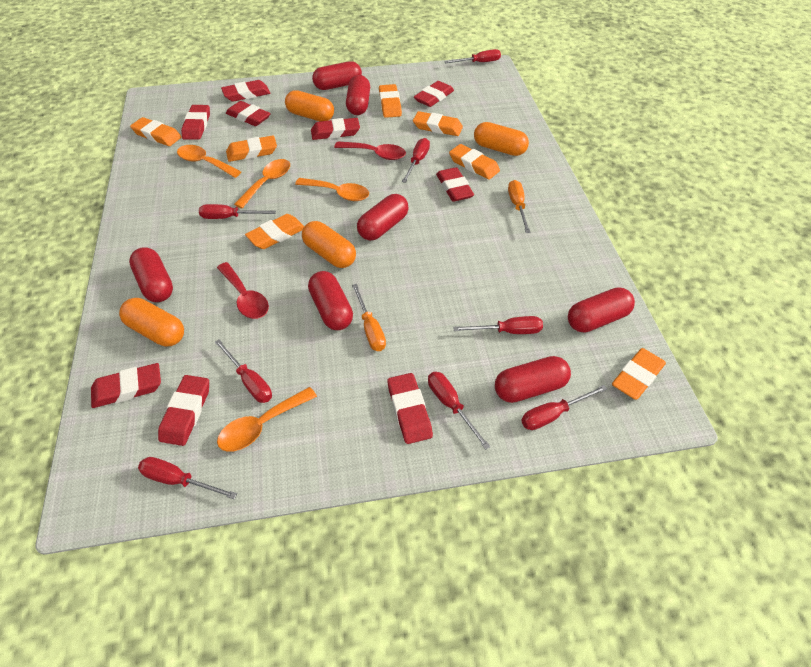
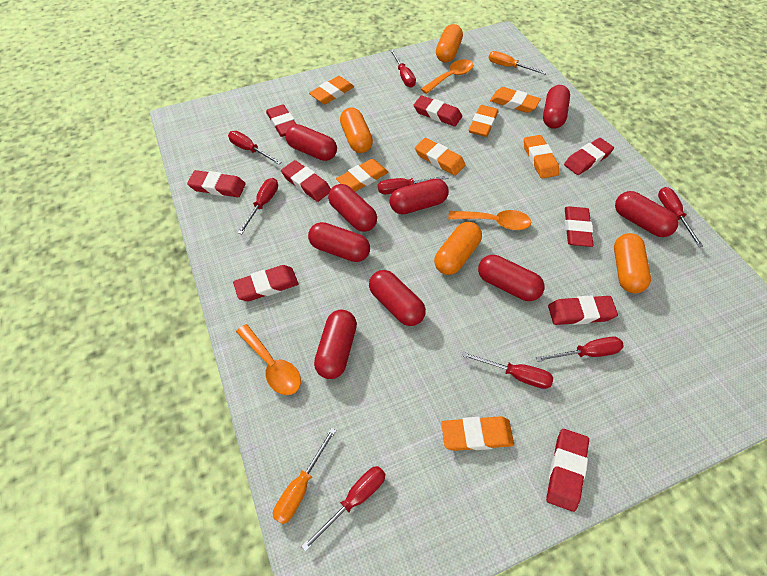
orange spoon: [177,145,241,178] [217,387,317,452] [234,159,290,208] [295,178,369,201] = 4 -> [236,324,301,395] [421,59,473,94] [448,210,531,230] = 3
red capsule: [129,247,173,302] [308,271,353,330] [312,61,362,90] [346,75,370,115] [357,194,409,240] [495,356,571,403] [568,288,635,332] = 7 -> [285,124,337,161] [308,222,370,262] [314,310,357,379] [328,184,377,232] [369,270,426,326] [390,179,449,214] [478,255,544,301] [543,85,570,129] [615,191,679,237] = 9
red spoon: [217,262,269,319] [334,141,406,160] = 2 -> none = 0

